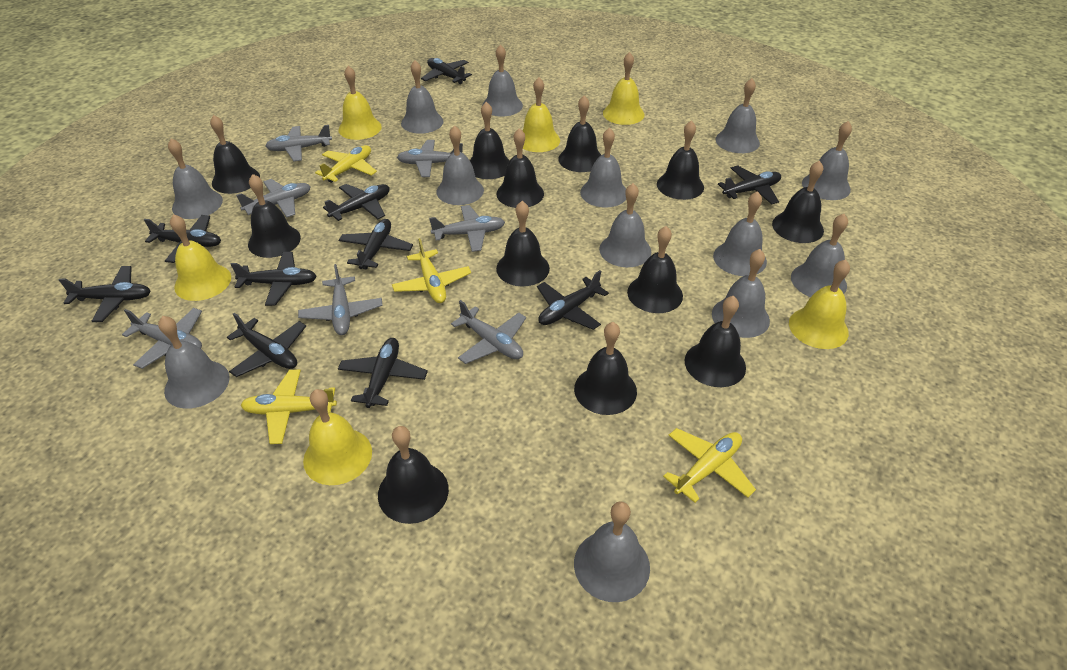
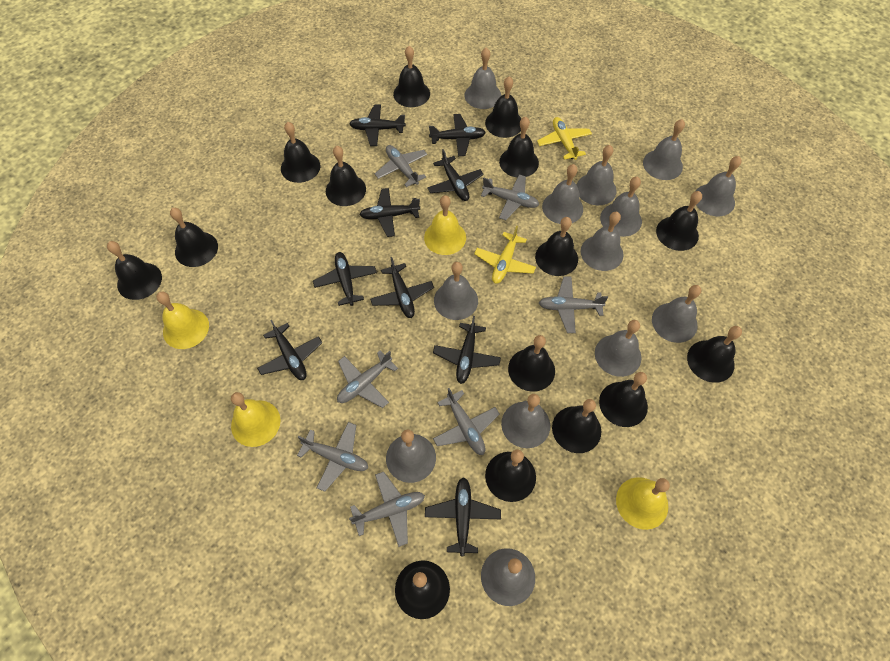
black bell: [210,115,260,194] [248,174,301,258] [378,426,449,524] [470,102,510,179] [496,128,544,208] [496,201,550,286] [558,95,601,172] [574,322,637,415] [627,226,683,313] [657,120,704,200] [685,296,746,387] [772,160,824,243] = 12 -> [107,241,162,300] [170,208,218,267] [281,122,320,183] [326,146,366,206] [393,46,430,107] [395,560,450,619] [485,76,522,138] [485,450,536,502] [499,117,539,177] [508,335,555,392] [535,217,578,276] [552,399,601,453] [599,372,648,427] [656,191,702,251] [687,326,742,383] = 15
black plane: [59,266,151,322] [144,215,221,263] [227,313,306,377] [230,252,317,306] [323,184,390,221] [338,338,428,408] [339,219,413,269] [421,58,472,84] [537,270,609,330] [718,165,781,204] = 10 -> [257,320,322,380] [313,252,377,306] [349,105,406,146] [359,188,420,237] [370,257,434,318] [425,477,501,556] [427,149,483,201] [429,114,486,156] [433,316,501,384] = 9
yellow bell: [170,214,231,301] [303,389,372,485] [338,66,382,140] [523,77,560,152] [603,52,644,125] [789,259,850,349] = 6 -> [156,292,209,349] [231,392,280,447] [424,195,466,255] [616,477,670,530] = 4
yellow plane: [241,369,337,444] [315,145,377,183] [392,238,471,303] [663,428,756,503] = 4 -> [474,226,536,284] [537,117,592,160] = 2

